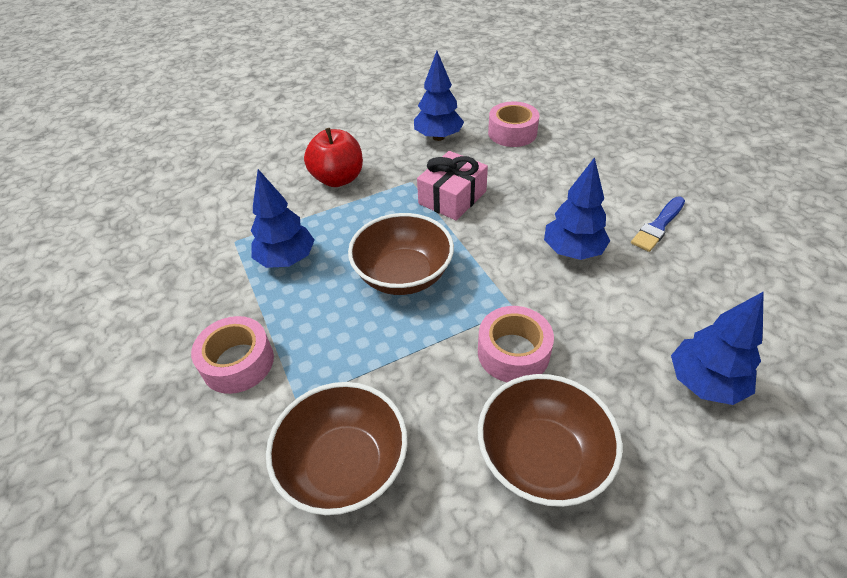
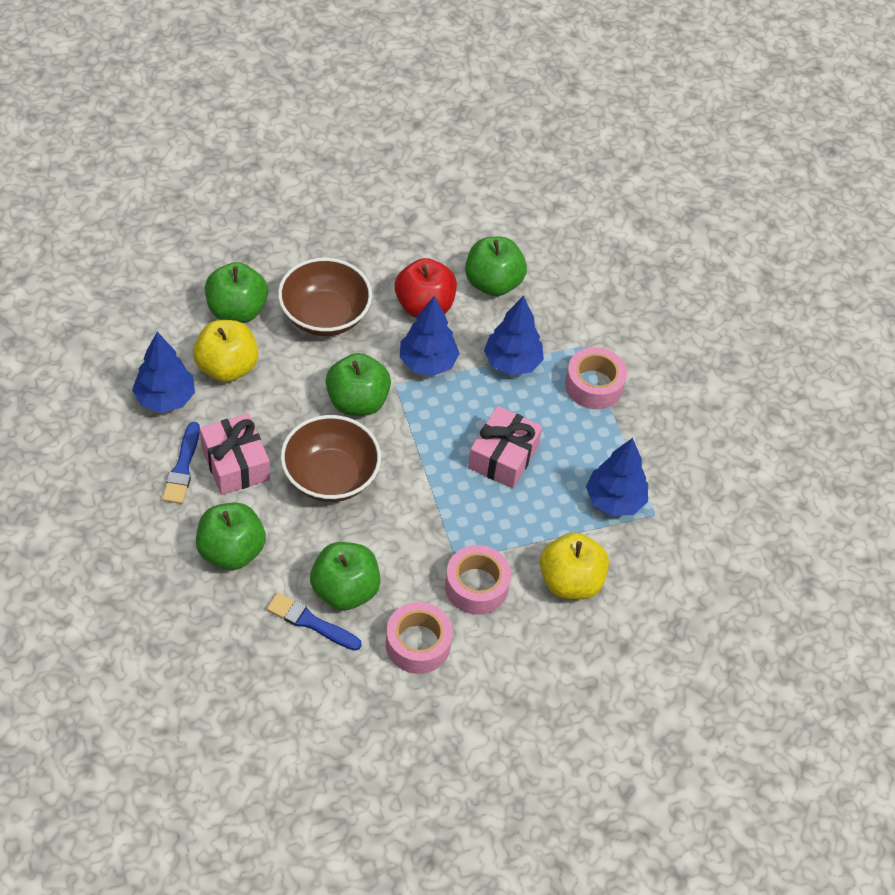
blue brush: [631,197,685,252] = 1 -> [162,422,200,504] [267,593,362,651] = 2
brown bowl: [266,382,408,515] [348,213,454,295] [478,374,622,507] = 3 -> [278,258,372,336] [281,415,381,502] = 2
green apple: none = 0 -> [196,503,266,570] [205,262,268,323] [310,542,381,610] [326,353,391,416] [465,237,527,296] = 5
pink gift: [417,151,488,221] = 1 -> [200,413,270,495] [468,406,543,489] = 2
yellow apple: none = 0 -> [193,320,259,382] [540,532,609,599] = 2

